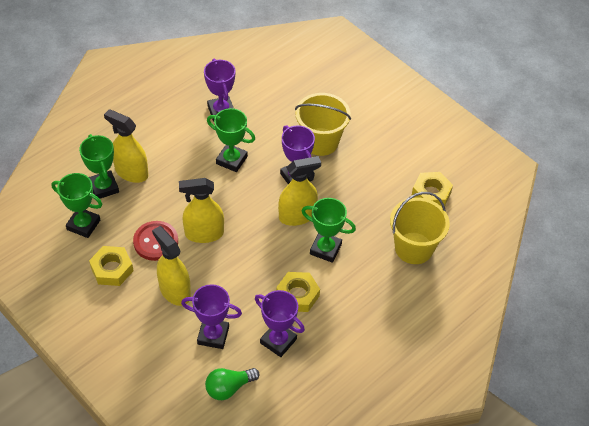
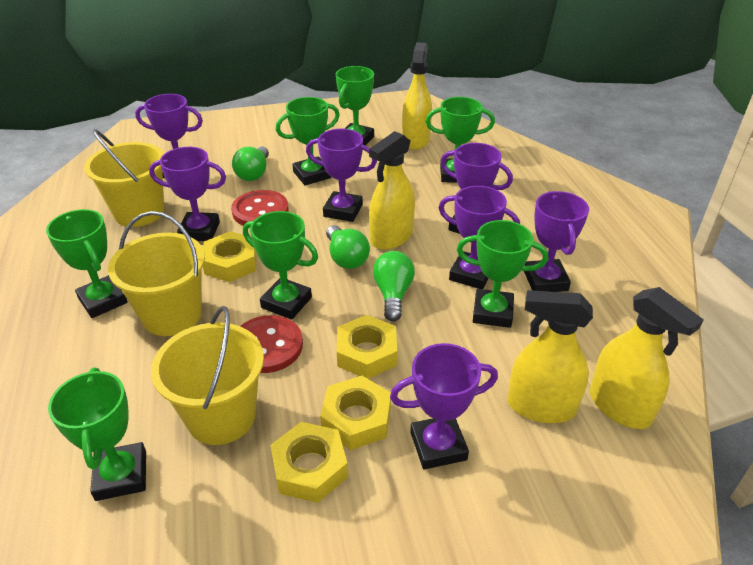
green light bulb: [205,368,260,400] = 1 -> [232,146,269,181] [326,225,370,269] [373,251,415,322] = 3
green trophy: [52,173,102,238] [79,134,119,199] [207,108,255,172] [302,198,356,263] = 4 -> [46,209,128,318] [48,368,146,501] [243,211,318,320] [276,97,340,185] [336,66,374,145] [426,97,495,183] [457,220,548,328] = 7
purple trophy: [181,284,242,349] [204,58,235,122] [255,290,305,357] [280,125,315,184] = 4 -> [135,94,203,178] [149,147,226,241] [306,129,377,222] [390,343,498,469] [439,186,520,289] [441,143,513,234] [524,191,589,292] = 7
red button: [133,221,178,261] = 1 -> [231,190,289,226] [241,315,303,373] = 2
yellow bucket: [295,93,351,156] [390,192,450,264] = 2 -> [84,129,164,227] [108,211,205,336] [151,306,264,445] = 3
yellow nut: [89,246,133,286] [276,272,320,312] [412,172,453,207] = 3 -> [203,231,257,282] [270,422,348,503] [320,376,391,450] [337,315,397,379] = 4

